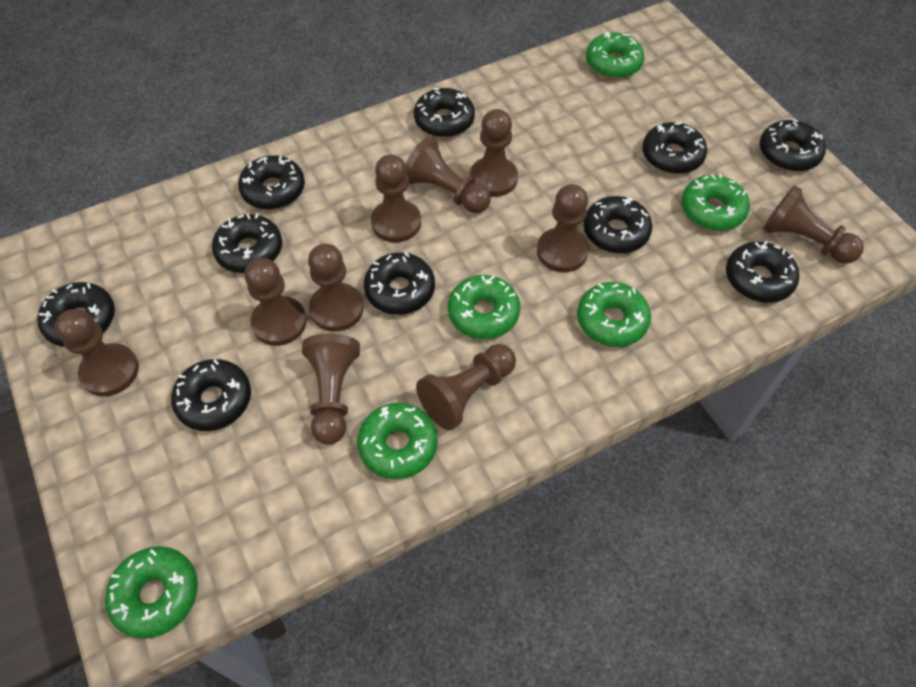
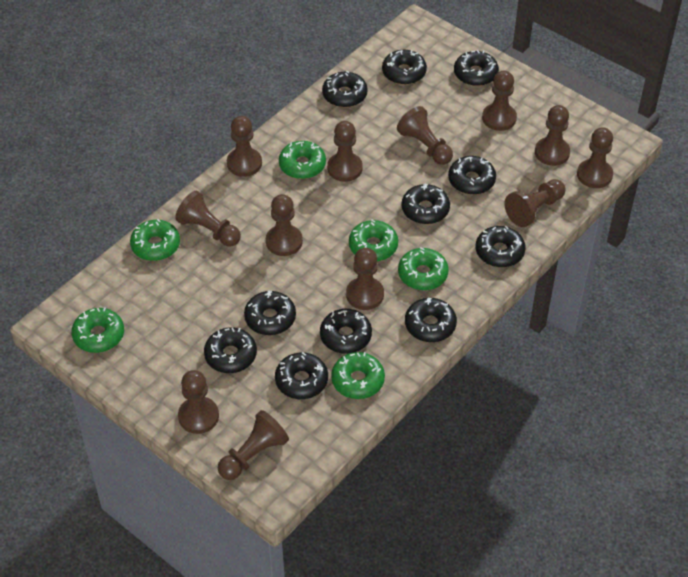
black donut: [37,282,115,347] [171,359,251,431] [212,214,282,273] [238,155,305,210] [364,252,435,315] [414,88,475,137] [583,196,652,253] [642,121,707,174] [726,241,799,303] [759,118,826,172] = 10 -> [204,328,257,373] [244,291,296,335] [275,352,328,399] [320,309,372,354] [322,71,368,107] [382,50,427,85] [402,184,450,224] [405,298,457,342] [448,156,496,195] [454,50,499,86] [476,226,526,267] = 11
brown pawn: [55,309,139,397] [245,258,307,346] [302,334,360,445] [308,244,364,332] [371,154,421,243] [405,137,491,213] [416,344,516,430] [470,109,518,197] [537,184,589,272] [763,185,864,264] = 10 -> [175,191,241,247] [178,370,219,434] [218,410,289,480] [227,116,262,177] [266,194,303,256] [327,121,363,182] [346,248,384,310] [397,106,453,165] [482,71,517,131] [504,179,566,227] [535,105,570,166] [577,127,613,188] = 12

